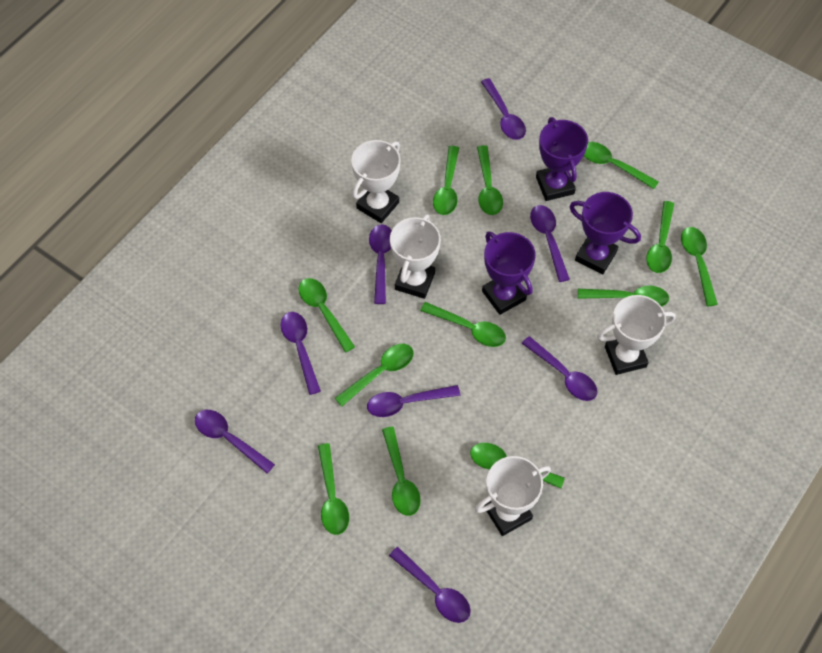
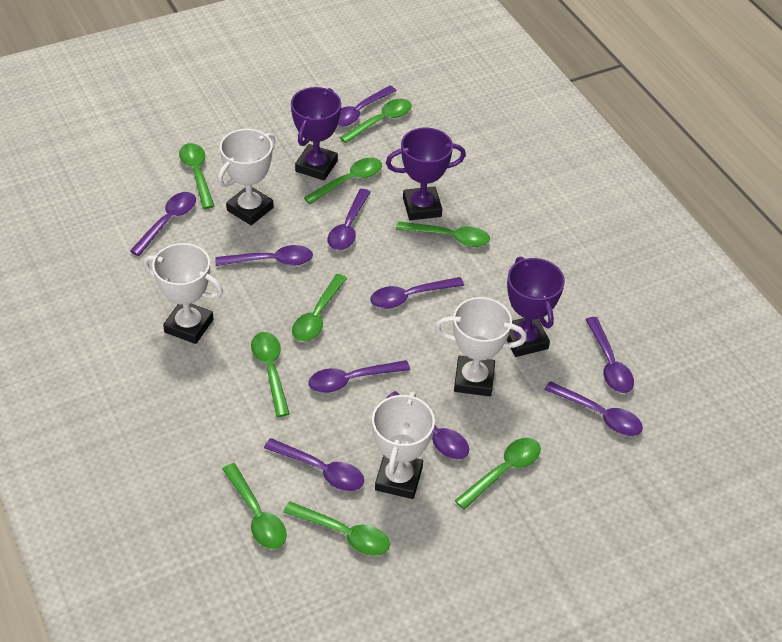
green spoon: [299,278,355,353] [318,443,349,535] [335,344,414,406] [382,427,421,516] [420,302,506,347] [433,146,459,215] [470,443,565,488] [477,145,503,215] [578,286,669,307] [584,142,659,189] [646,201,674,273] [681,227,718,306] = 12 -> [179,143,214,209] [222,463,287,549] [251,332,290,417] [283,501,390,556] [292,274,347,342] [304,158,382,204] [340,99,412,143] [396,221,490,247] [455,438,541,510] = 9
purple spoon: [195,410,275,473] [281,312,321,395] [367,385,460,417] [369,224,392,304] [389,547,471,623] [481,78,526,140] [522,336,598,401] [530,205,570,282] = 8 -> [130,192,196,256] [216,245,313,266] [264,438,364,491] [308,360,410,393] [328,189,370,250] [337,86,397,127] [370,277,464,309] [386,391,469,460] [544,381,643,436] [585,317,634,393] = 10

